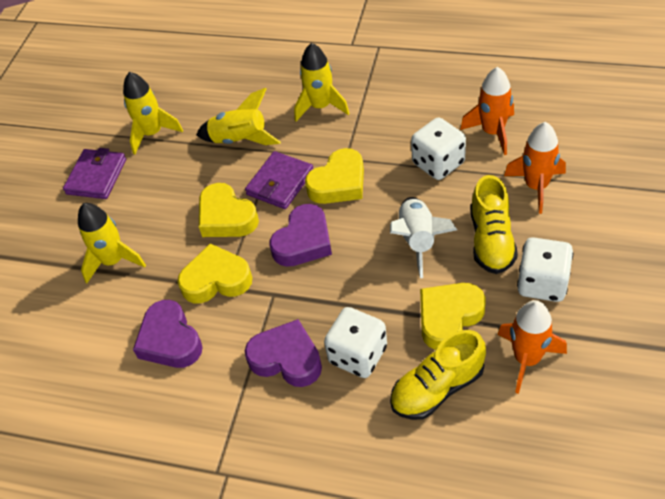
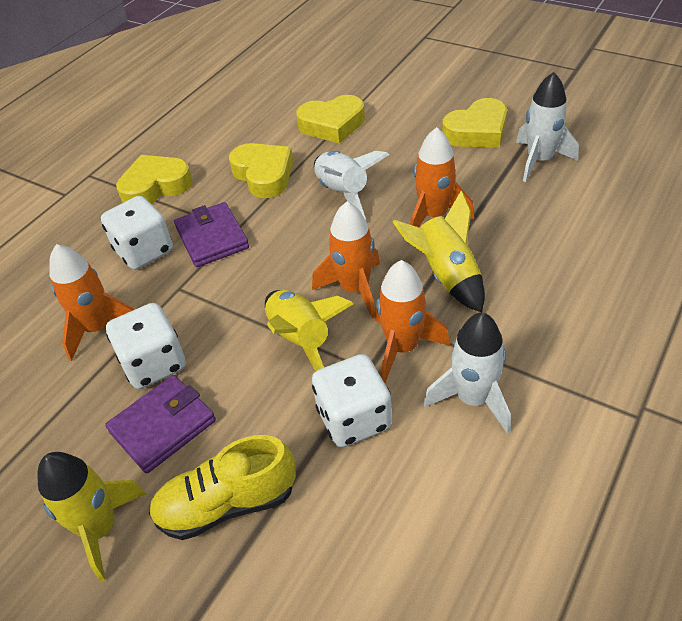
orange rocket: [460,67,514,155] [497,300,567,394] [504,122,566,214] = 3 -> [49,244,134,361] [312,202,380,319] [375,260,450,383] [410,127,474,227] = 4
purple heart: [133,300,203,368] [245,319,322,387] [270,204,332,267] = 3 -> none = 0
white rocket: [390,197,457,278] = 1 -> [314,151,389,220] [424,312,511,434] [516,72,579,182] = 3
yellow rocket: [78,203,146,284] [123,72,183,155] [196,88,281,145] [294,43,350,121] = 4 -> [37,452,146,582] [265,290,353,371] [393,191,485,312] = 3
yellow shoe: [390,330,486,420] [470,175,518,274] = 2 -> [149,435,296,540] = 1

